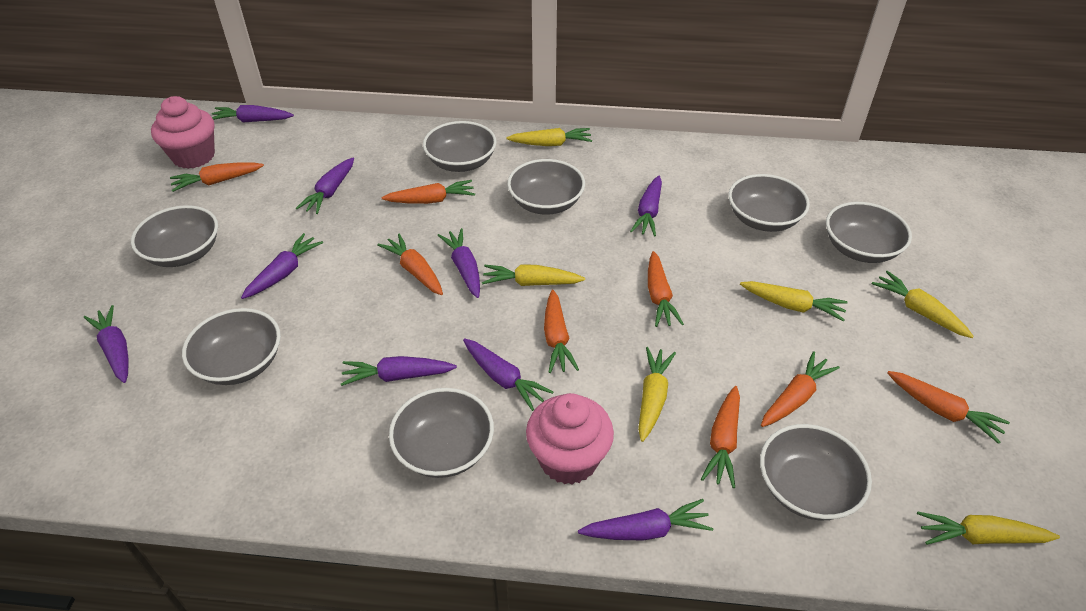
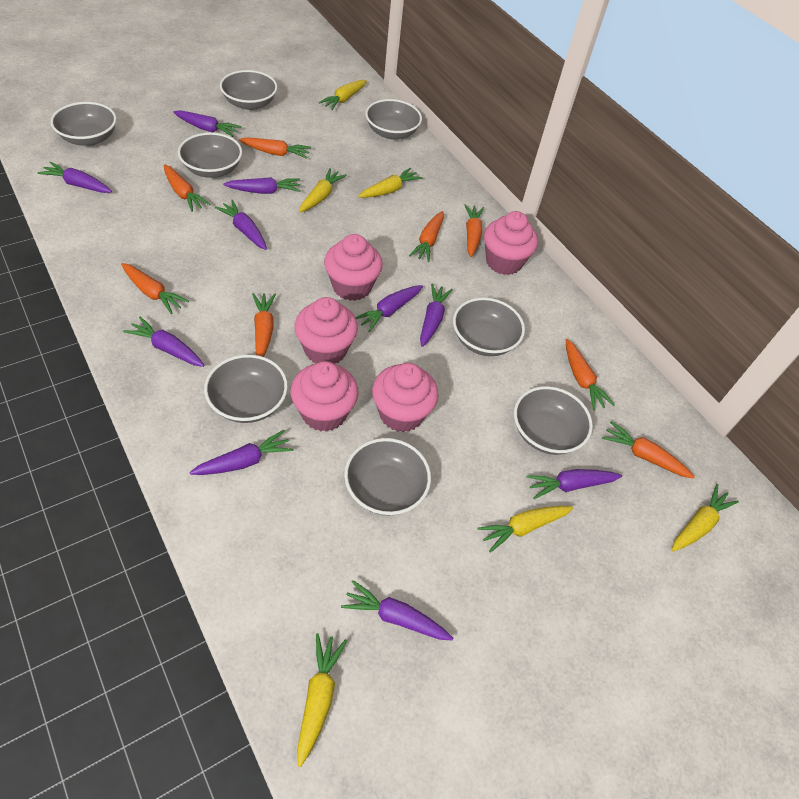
pink cupcake: [151,96,215,169] [526,393,614,484] = 2 -> [291,361,359,432] [294,297,358,364] [324,234,383,301] [372,363,439,432] [484,211,538,275] = 5
purple carrot: [84,305,129,383] [212,105,294,122] [241,233,323,299] [296,158,354,214] [341,356,457,386] [438,228,480,298] [463,339,553,411] [578,499,713,541] [630,176,662,236] = 9 -> [37,162,112,193] [123,317,205,367] [173,110,241,137] [189,430,294,475] [215,200,267,250] [223,177,301,194] [341,580,453,640] [355,285,423,332] [420,284,453,347] [526,469,622,499] = 10

